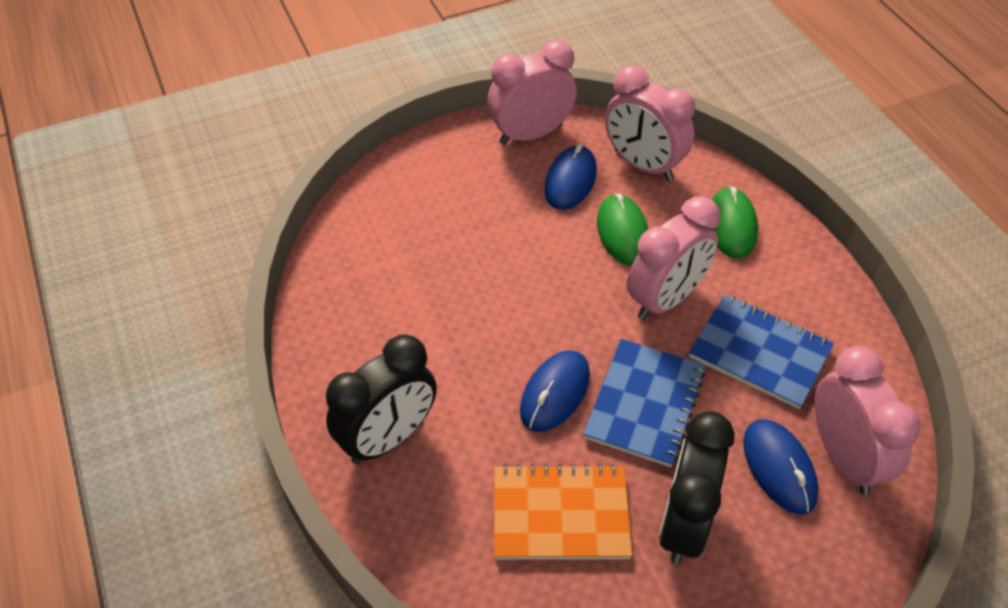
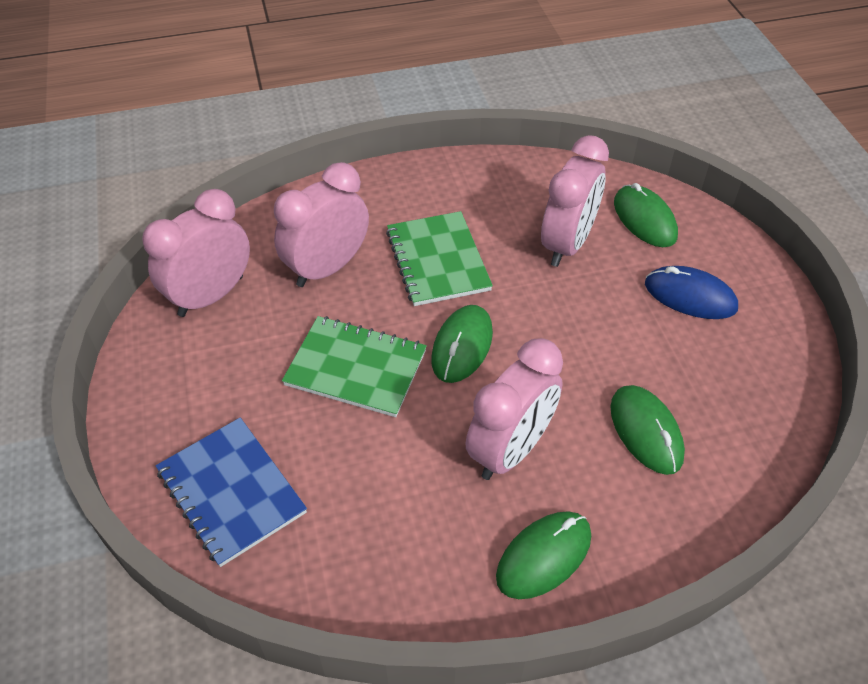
black clock: [326,335,437,464] [659,411,735,564] = 2 -> none = 0
blue mouse: [520,350,590,432] [544,144,597,210] [743,419,819,515] = 3 -> [645,266,738,319] = 1
blue notebook: [583,339,706,467] [689,294,834,409] = 2 -> [156,417,307,567] = 1
green mouse: [597,194,649,265] [712,187,758,259] = 2 -> [431,305,493,383] [496,511,591,599] [610,385,685,475] [614,183,678,247] = 4
green notebook: none = 0 -> [282,316,427,417] [386,211,493,306] = 2
orange notebook: [494,464,632,560] = 1 -> none = 0

